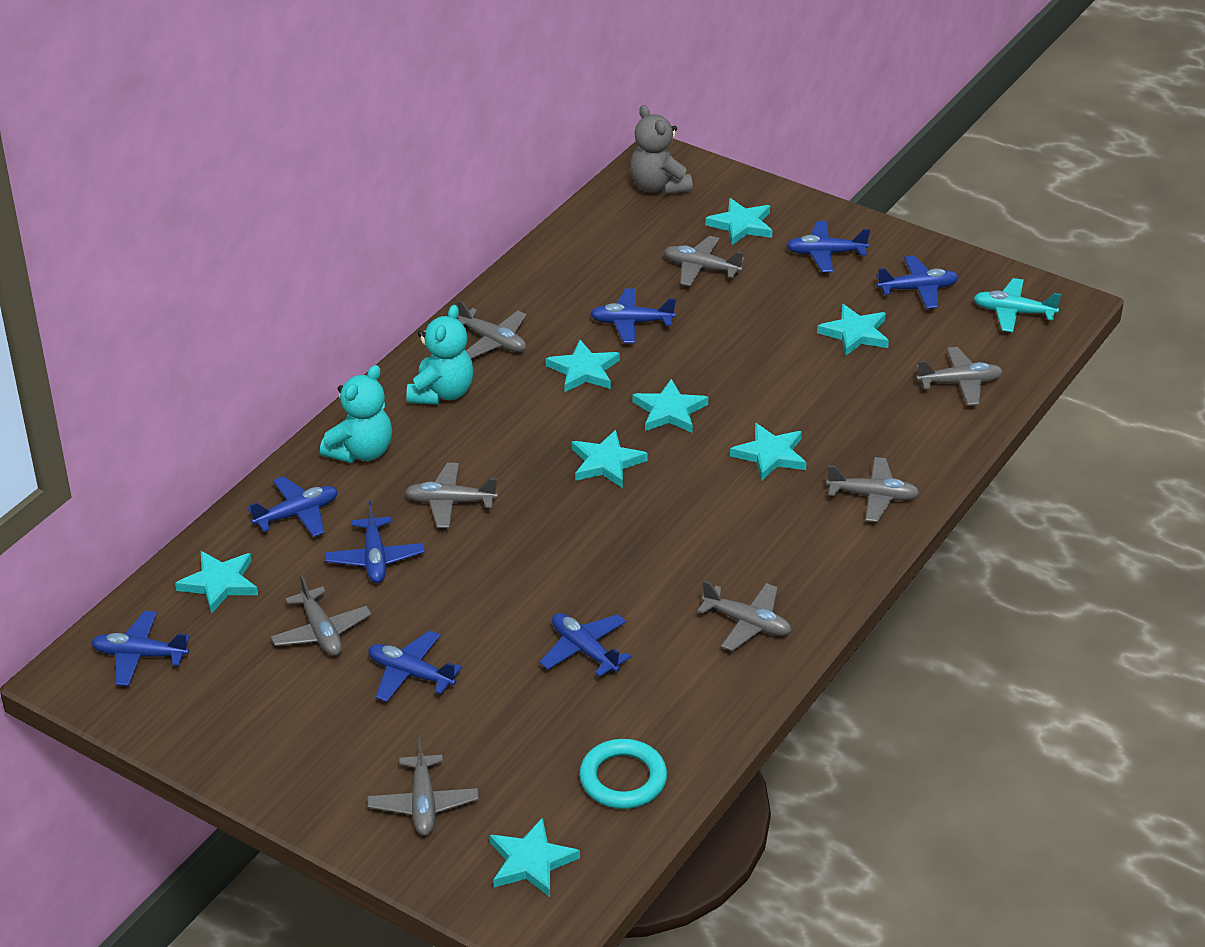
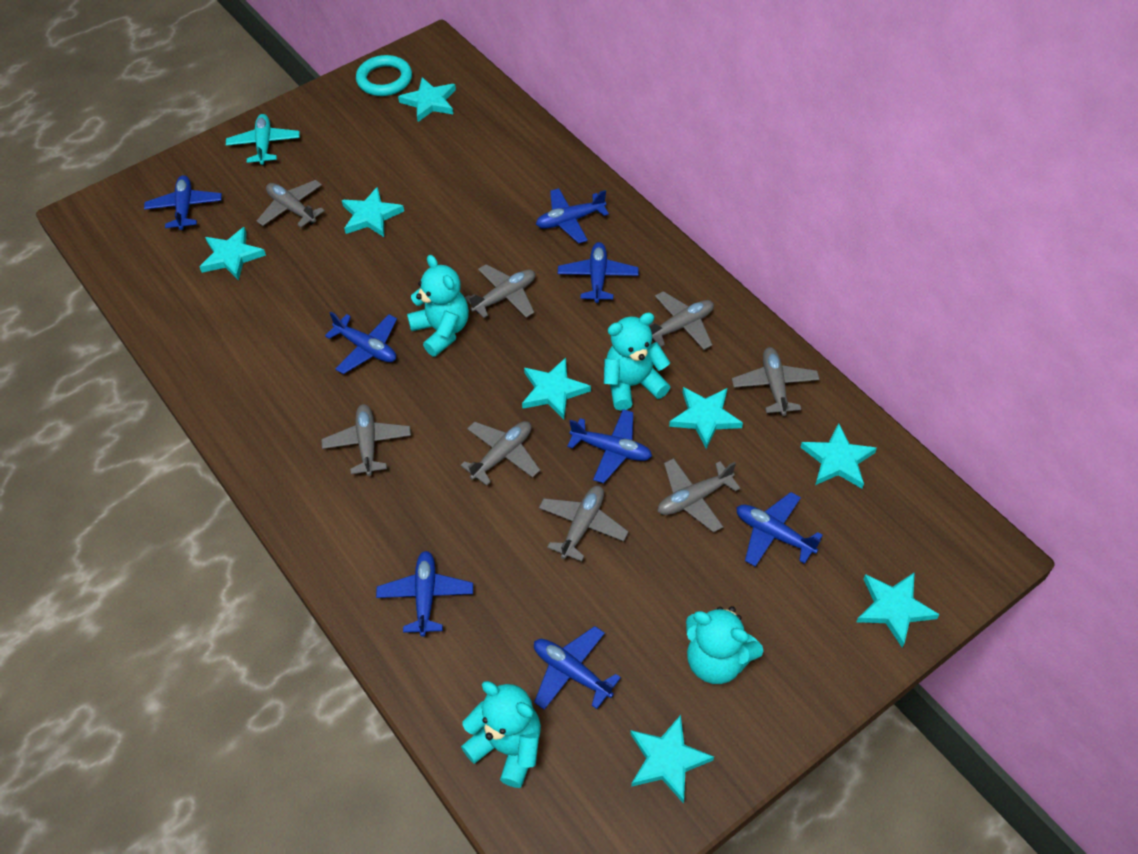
grey teddy bear: [630,105,693,195] = 1 -> none = 0
turquoise teddy bear: [320,365,392,463] [406,305,474,405] = 2 -> [407,255,469,357] [461,681,541,788] [604,312,670,411] [686,606,763,684] = 4

